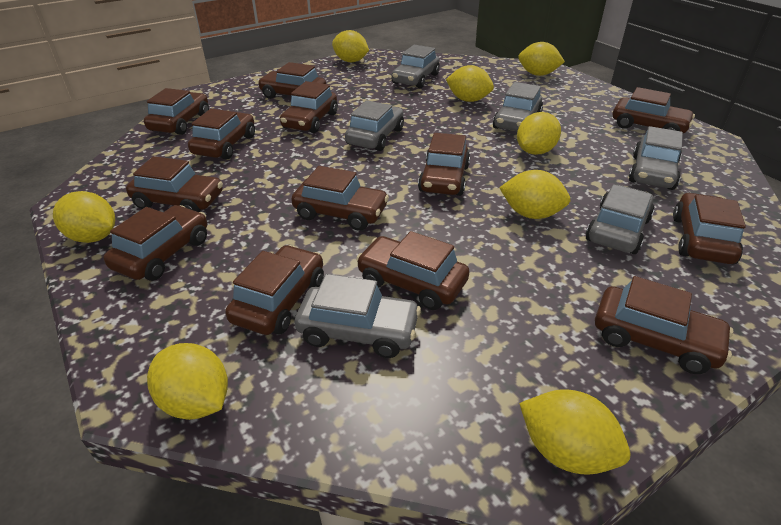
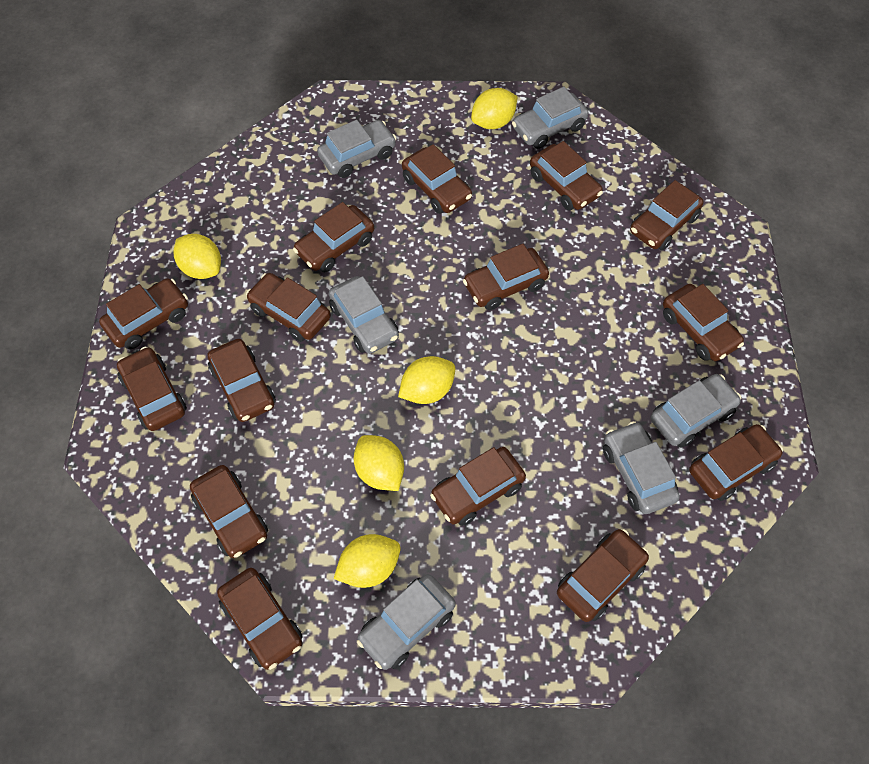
brown car: [103,205,207,281] [126,156,223,212] [144,88,209,135] [188,109,255,160] [225,245,324,335] [258,62,326,99] [280,81,338,133] [291,166,389,231] [356,231,470,310] [418,133,470,196] [595,276,733,374] [613,87,695,133] [673,193,746,264] = 13 -> [99,278,188,349] [117,346,187,431] [190,465,268,558] [207,339,276,422] [217,568,303,670] [246,273,331,342] [293,202,374,273] [402,144,472,214] [430,447,526,526] [463,244,549,310] [530,141,603,211] [557,529,649,622] [630,180,703,251] [663,284,744,361] [689,424,783,501] = 15
yellow lemon: [53,191,115,243] [147,343,228,420] [332,30,369,62] [446,65,494,102] [499,170,570,219] [517,112,561,155] [518,42,565,76] [519,389,630,475] = 8 -> [174,234,221,279] [334,534,401,588] [354,435,404,491] [398,356,455,404] [471,88,518,129] = 5

